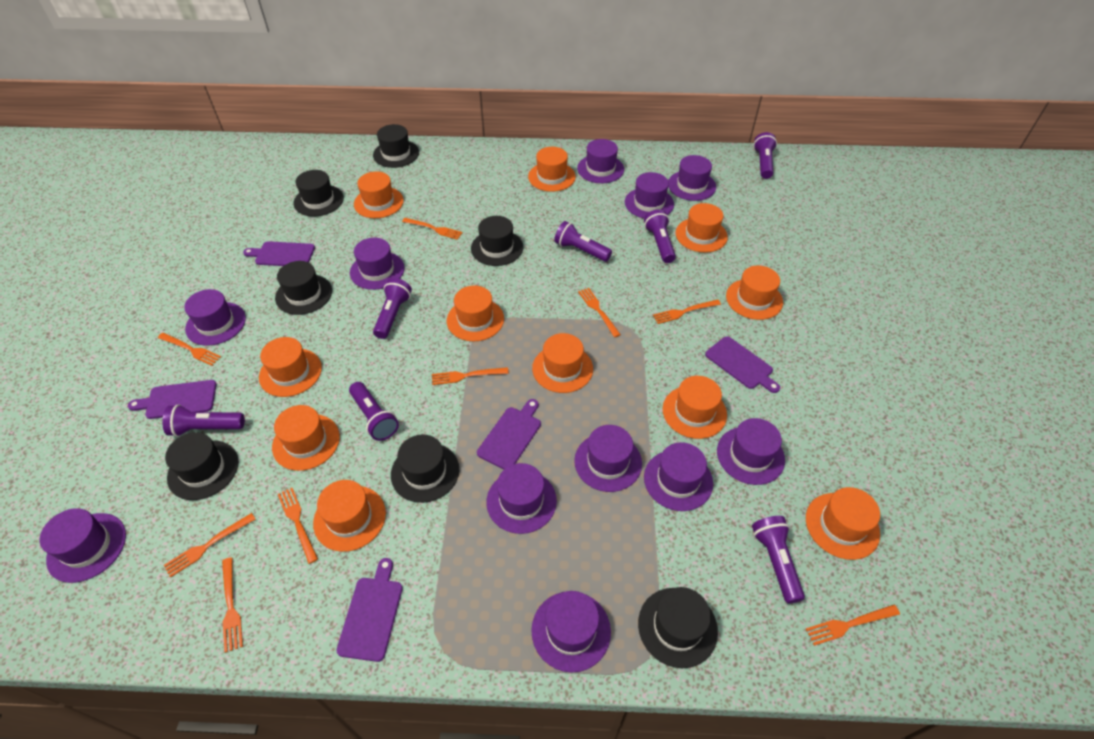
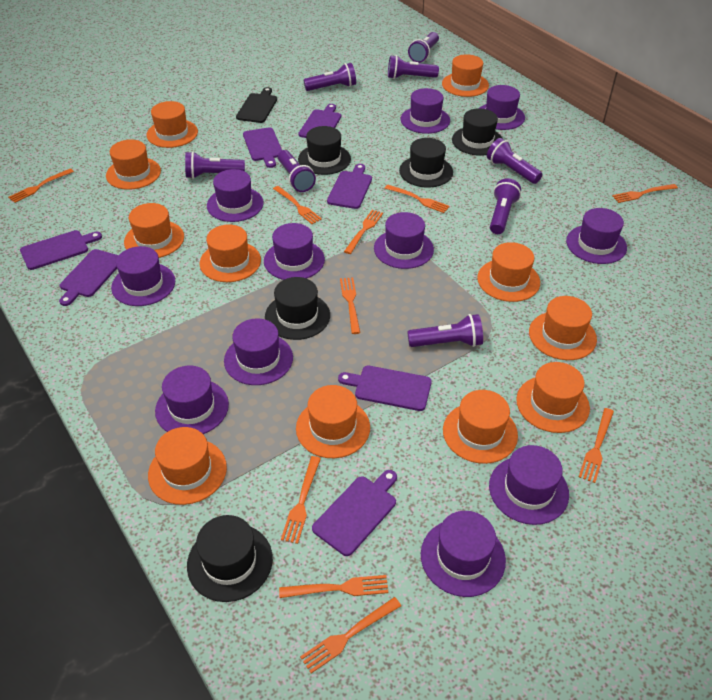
black cutting board: none = 0 -> [236,87,277,123] = 1
black hat: [165,432,238,500] [275,261,332,315] [293,170,344,217] [373,124,419,168] [391,435,459,503] [471,216,523,266] [638,587,718,668] = 7 -> [187,515,273,602] [265,277,330,340] [298,126,351,175] [399,138,453,188] [452,108,503,156] = 5
orange fork: [158,333,221,366] [164,513,256,578] [222,557,243,653] [278,488,318,564] [402,218,463,240] [432,367,509,385] [578,288,621,337] [653,299,721,324] [806,605,900,646] = 9 -> [8,169,74,203] [273,186,322,224] [279,575,388,598] [281,456,321,544] [300,597,401,673] [340,277,360,334] [344,210,383,254] [385,184,450,213] [579,408,614,483] [612,184,678,203] = 10
purple cutting board: [128,380,217,419] [243,241,315,266] [336,558,403,662] [477,399,541,469] [705,336,780,393] = 5 -> [20,230,102,270] [59,249,119,306] [243,127,282,168] [298,104,341,138] [312,470,397,556] [327,164,372,209] [338,366,432,411] = 7
purple flashlight: [162,404,245,437] [349,382,399,441] [373,278,412,339] [554,221,612,262] [644,209,676,263] [752,516,805,604] [753,132,777,179] = 7 -> [185,152,245,179] [278,150,316,192] [303,63,356,91] [388,55,439,79] [407,314,483,347] [408,32,439,63] [487,138,542,184] [490,178,521,234] = 8

